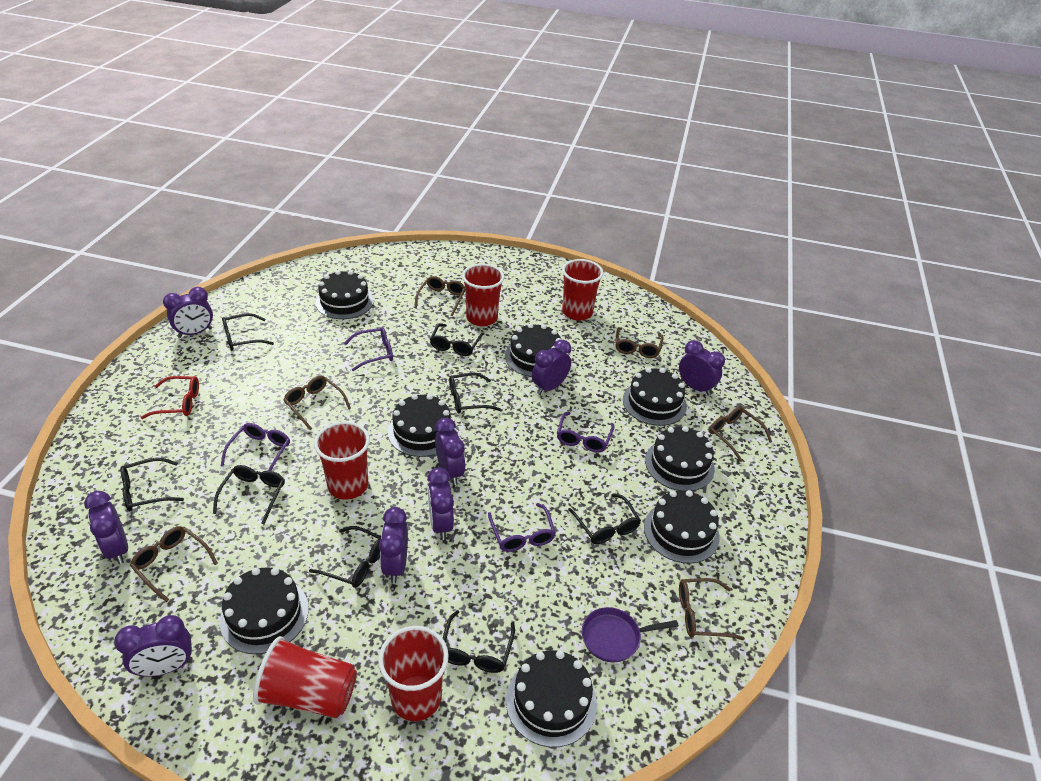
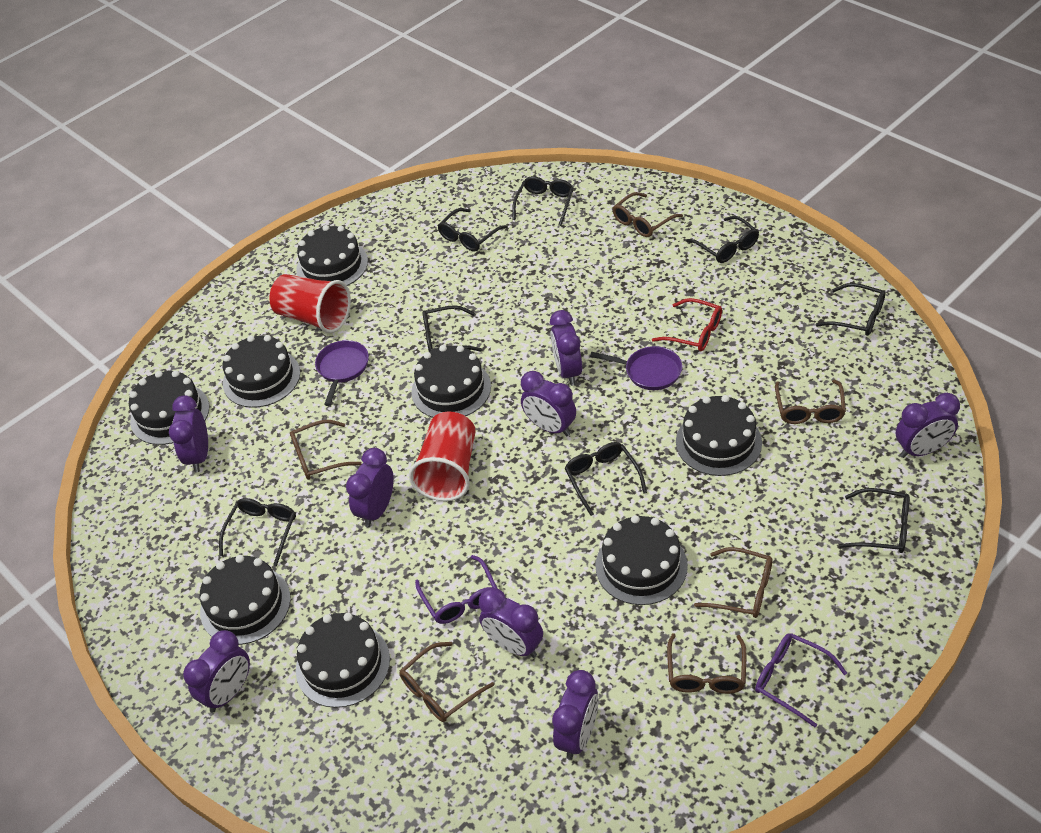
purple glasses: [221,423,290,471] [344,327,393,371] [488,503,556,552] [557,412,615,453] = 4 -> [415,555,498,624] [755,633,847,727] = 2
purple pan: [582,607,679,663] = 1 -> [315,340,369,406] [590,346,682,390] = 2
red cup: [253,636,357,718] [314,421,370,500] [378,626,449,721] [462,264,504,326] [562,259,604,320] = 5 -> [269,274,351,333] [409,412,476,501] = 2

